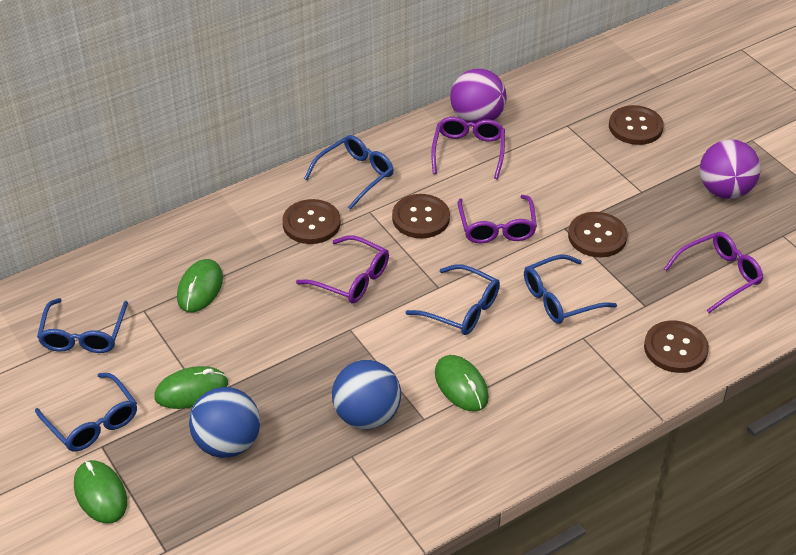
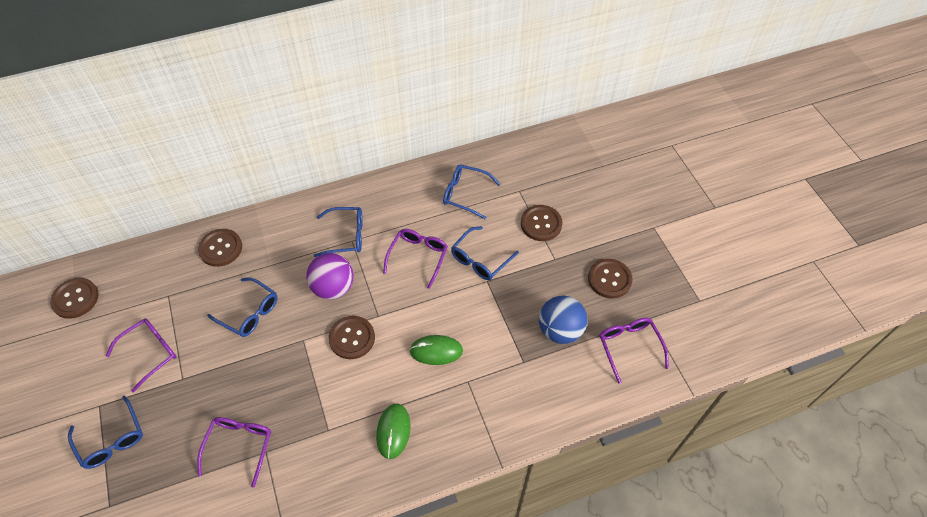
blue ball: [189,387,260,458] [332,360,401,429] = 2 -> [539,296,587,344] = 1
green mouse: [74,460,127,524] [154,366,228,409] [177,259,223,312] [435,355,489,412] = 4 -> [376,403,411,459] [409,335,463,365] = 2
purple ball: [450,69,507,123] [700,139,761,199] = 2 -> [306,253,354,299] = 1

